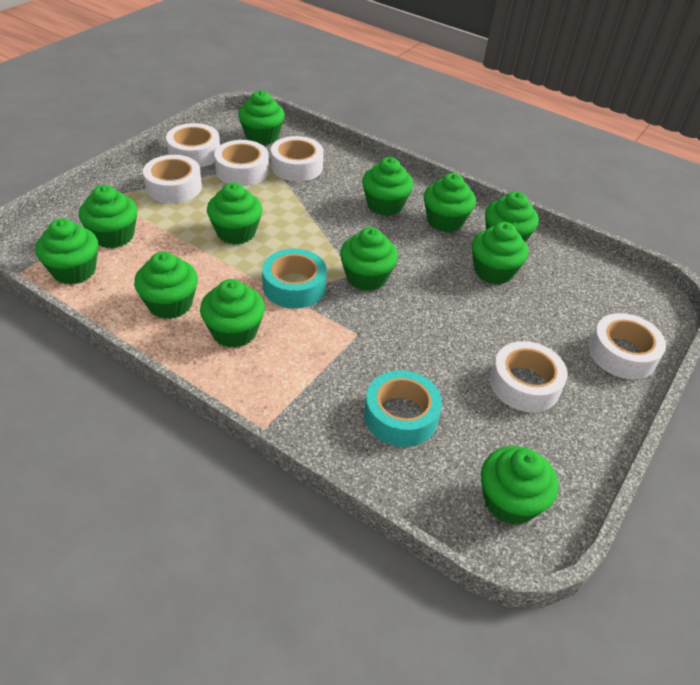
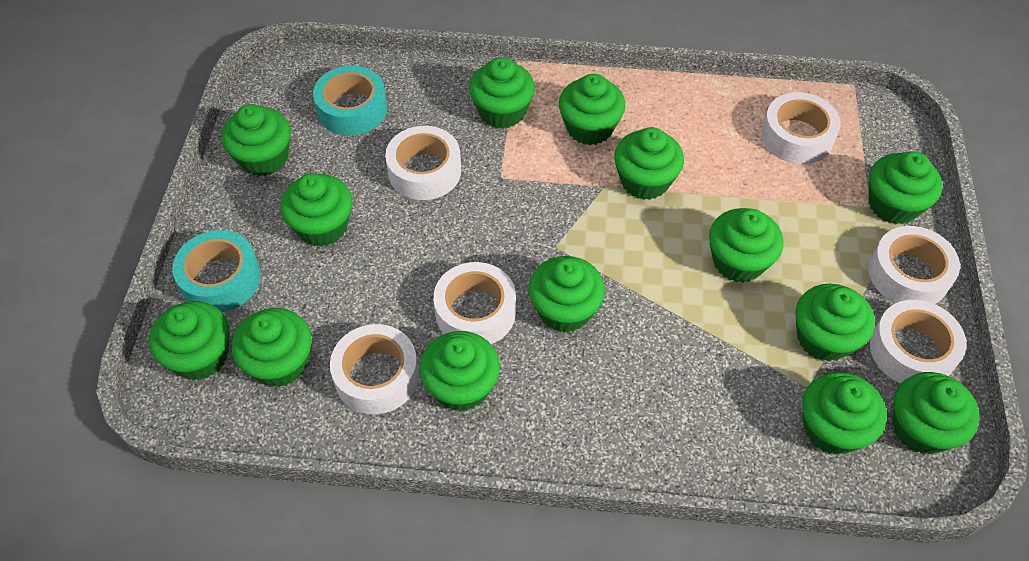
green cupcake: [35,218,98,285] [79,185,137,248] [134,252,198,319] [200,279,265,348] [207,182,262,244] [238,90,285,145] [340,227,398,291] [362,157,413,216] [424,173,476,232] [472,222,528,285] [481,446,558,525] [485,191,539,242] = 12 -> [149,301,230,380] [222,104,291,176] [232,308,312,387] [280,173,353,247] [419,331,500,412] [469,57,535,129] [528,256,605,333] [559,74,626,145] [614,127,684,200] [709,208,783,283] [795,284,875,362] [802,372,887,455] [869,151,942,224] [892,372,980,454] = 14

